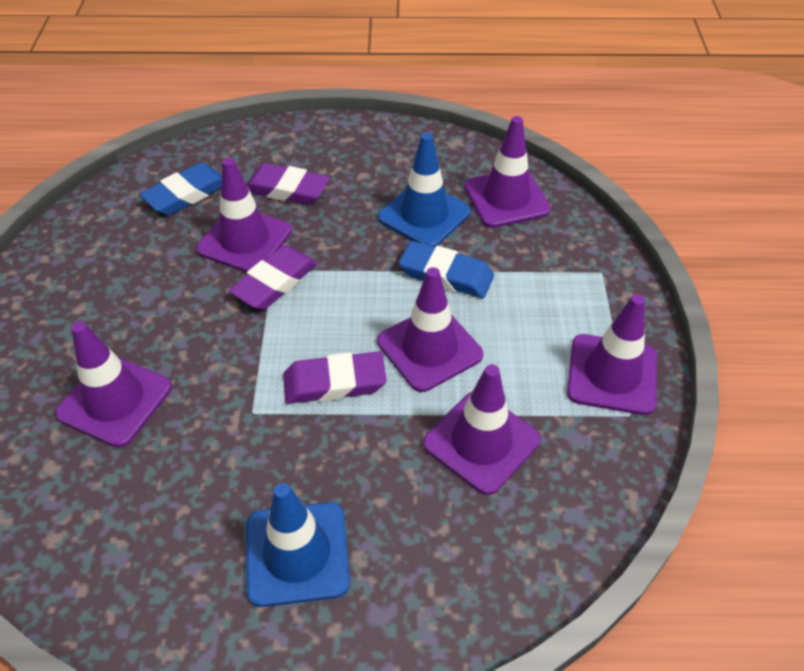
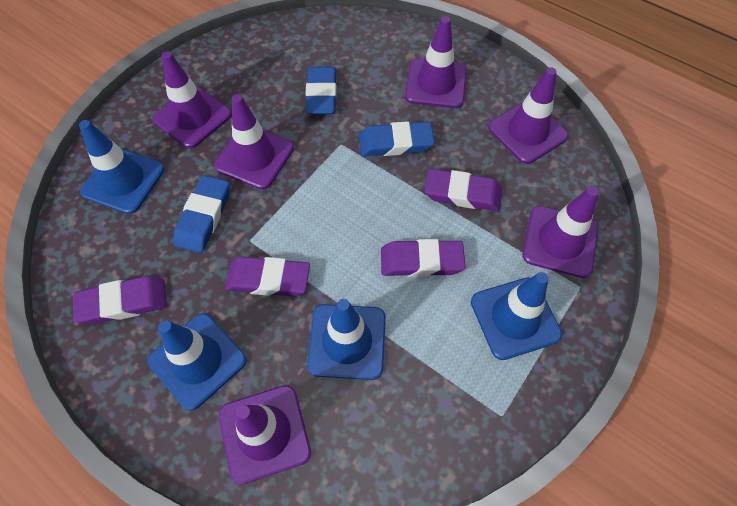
blue eraser: [139,163,222,215] [399,241,494,298] = 2 -> [174,175,230,253] [305,67,337,114] [359,121,434,156] = 3
blue traffic cone: [246,483,350,607] [378,133,471,247] = 2 -> [79,120,164,214] [148,313,247,410] [307,299,386,380] [471,272,562,360] = 4
purple eraser: [229,245,317,310] [246,163,330,205] [283,351,387,404] = 3 -> [73,276,167,325] [225,256,310,297] [381,239,466,277] [424,169,502,211] = 4

